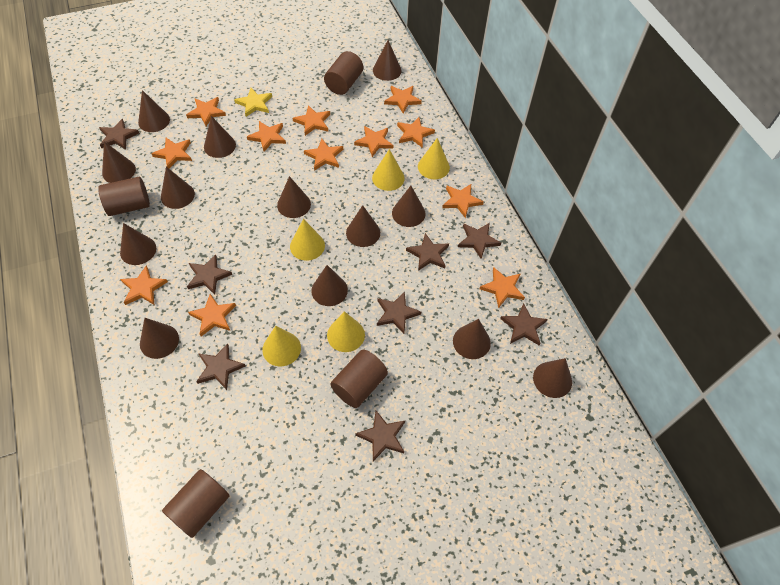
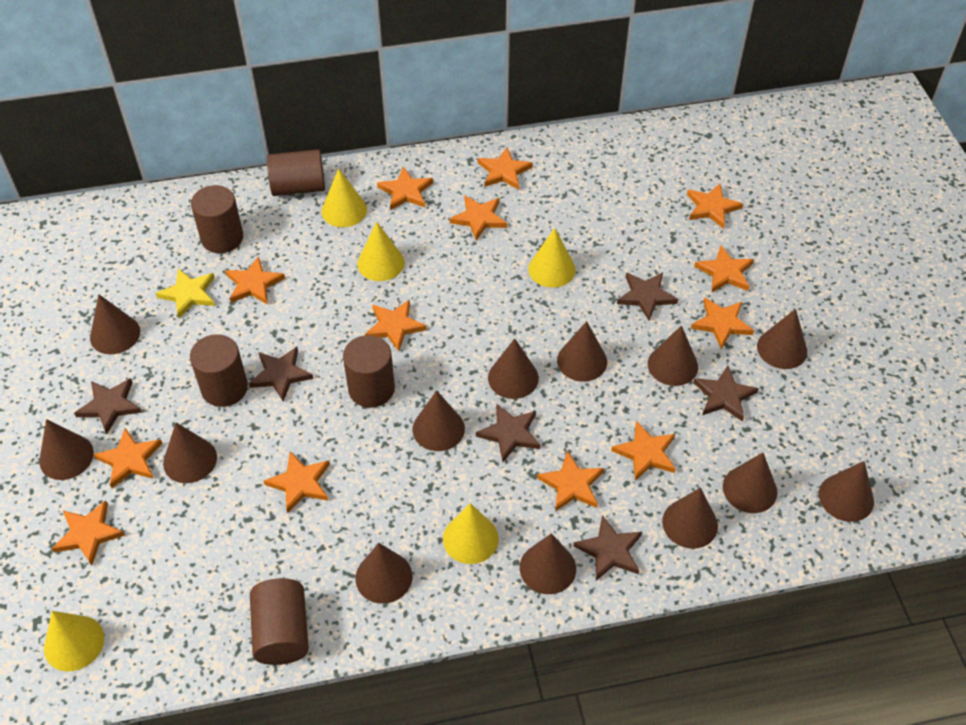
brown cylinder: [98,177,150,216] [162,469,230,538] [324,51,363,95] [330,350,388,408] = 4 -> [190,334,248,407] [191,185,243,253] [250,578,309,665] [267,149,325,196] [343,335,395,408] = 5
brown star: [99,119,139,150] [187,254,232,295] [196,343,245,390] [355,411,405,461] [377,291,421,334] [406,233,449,271] [458,223,501,259] [500,304,548,345] = 8 -> [74,378,142,434] [248,347,313,402] [476,404,541,462] [573,515,642,581] [617,272,678,320] [693,366,759,422] = 6
orange star: [120,266,168,305] [151,138,192,169] [186,97,226,127] [188,294,236,336] [247,121,286,152] [293,105,330,136] [304,139,343,171] [354,126,393,157] [384,86,422,114] [397,117,435,148] [442,184,484,219] [480,267,525,308] = 12 -> [52,500,125,566] [94,428,162,488] [225,256,285,305] [264,452,330,514] [365,300,427,351] [377,166,433,210] [450,195,507,240] [478,147,533,190] [537,451,604,512] [611,421,676,481] [687,184,743,229] [691,297,754,349] [694,245,754,292] = 13

